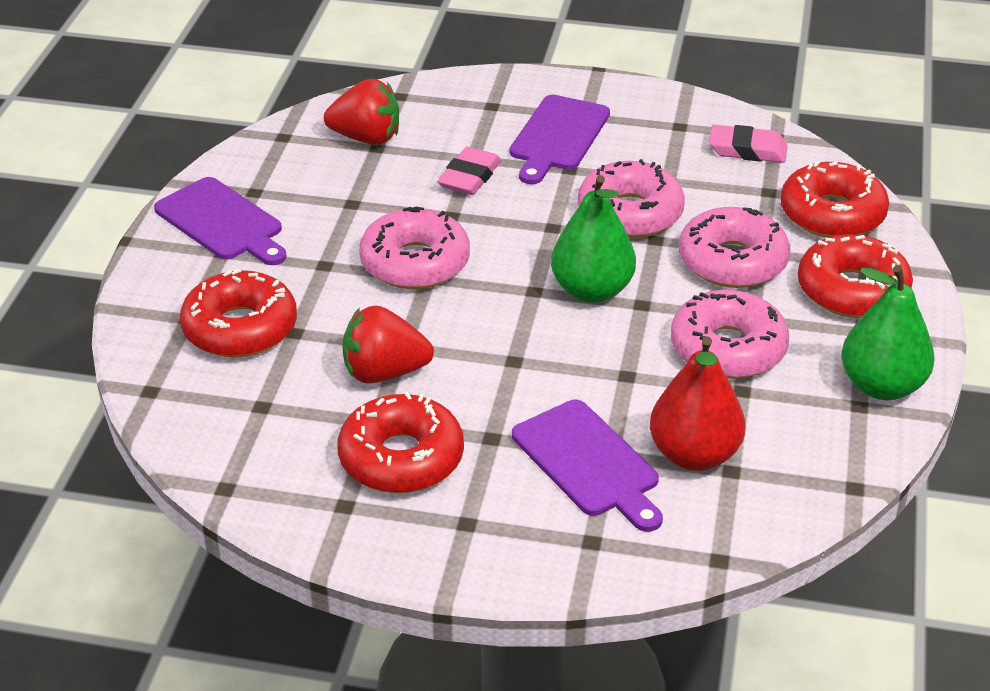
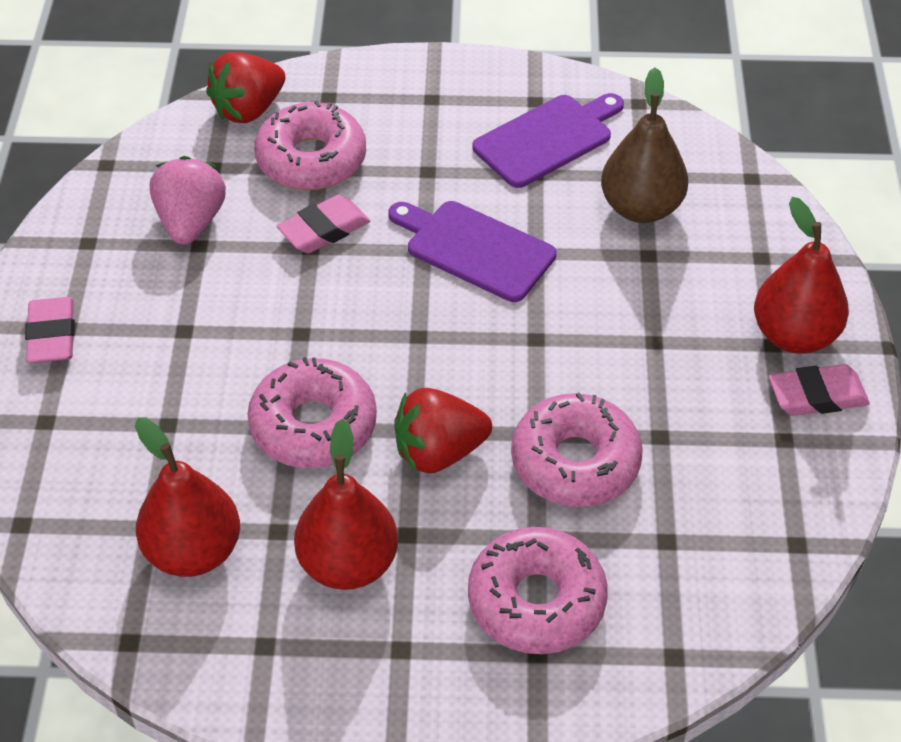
brown pear: none = 0 -> [601,68,688,223] = 1
green pear: [551,175,636,303] [841,265,935,400] = 2 -> none = 0
pink eraser: [438,147,501,195] [709,125,788,163] = 2 -> [25,297,75,363] [277,195,370,253] [769,364,870,416] = 3
pink strawberry: none = 0 -> [150,156,226,245] = 1
purple cutting board: [154,177,287,265] [510,95,610,184] [512,400,663,532] = 3 -> [388,201,557,302] [472,93,624,188] = 2
red donut: [180,269,297,358] [337,392,464,493] [780,161,889,238] [798,234,913,318] = 4 -> none = 0
red pear: [650,336,745,471] = 1 -> [135,417,240,577] [294,419,398,590] [754,197,849,353] = 3

